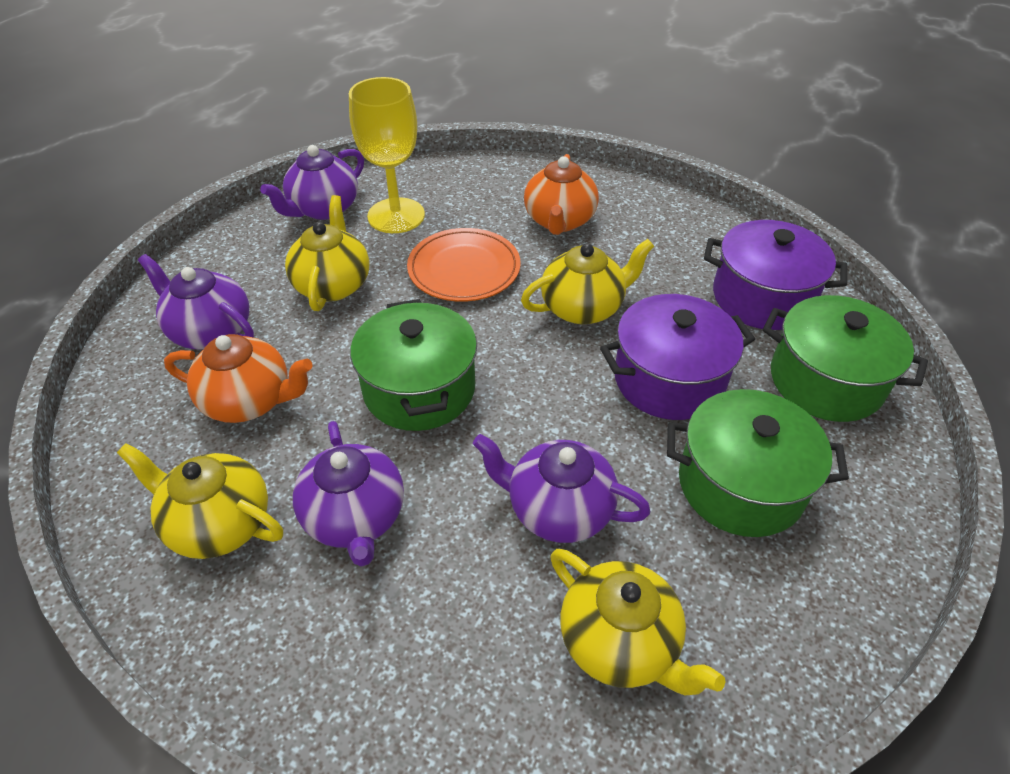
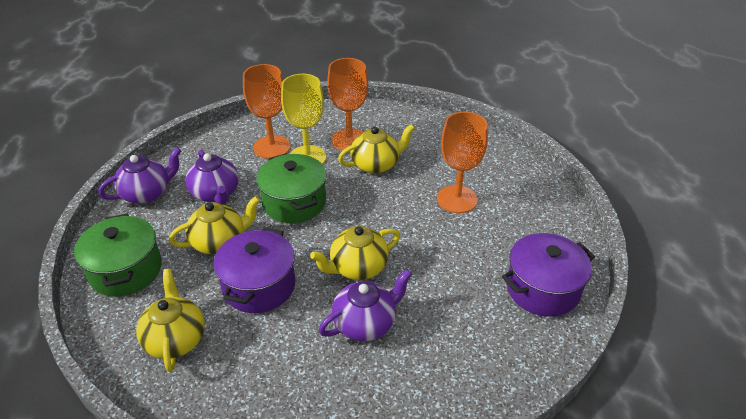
green pot: [350,299,477,431] [667,389,849,537] [763,295,928,422] = 3 -> [74,213,162,297] [256,153,327,223] = 2
orange goblet: none = 0 -> [243,64,290,159] [327,58,368,151] [437,112,488,213] = 3
orange plate: [407,228,521,302] = 1 -> none = 0
orange teapot: [164,334,313,423] [524,154,599,235] = 2 -> none = 0
purple teapot: [138,254,254,349] [260,145,364,220] [293,421,404,567] [473,434,650,543] = 4 -> [98,147,181,204] [185,150,239,204] [319,269,412,341] = 3

